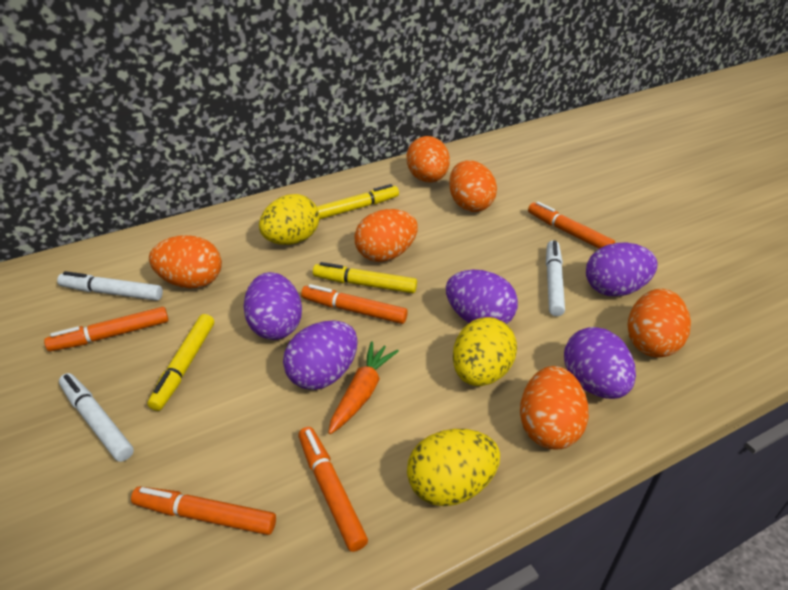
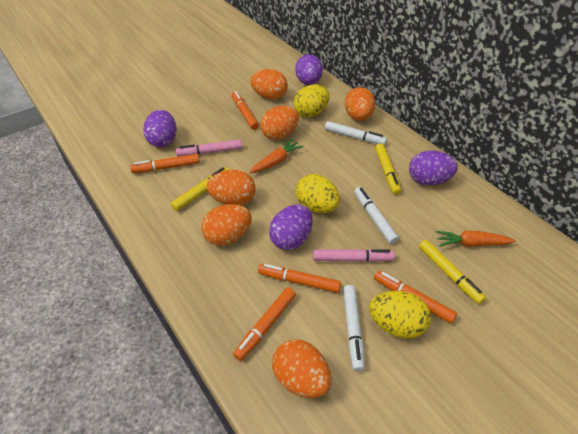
orange carrot: [328,342,399,434] = 1 -> [249,139,304,173] [436,231,516,247] = 2
pink marker: none = 0 -> [176,139,242,157] [313,249,395,262] = 2
purple egg: [243,272,302,340] [283,320,358,390] [446,270,518,324] [564,327,636,399] [586,243,657,296] = 5 -> [143,110,177,147] [269,204,313,250] [295,54,323,85] [409,150,458,185] = 4

